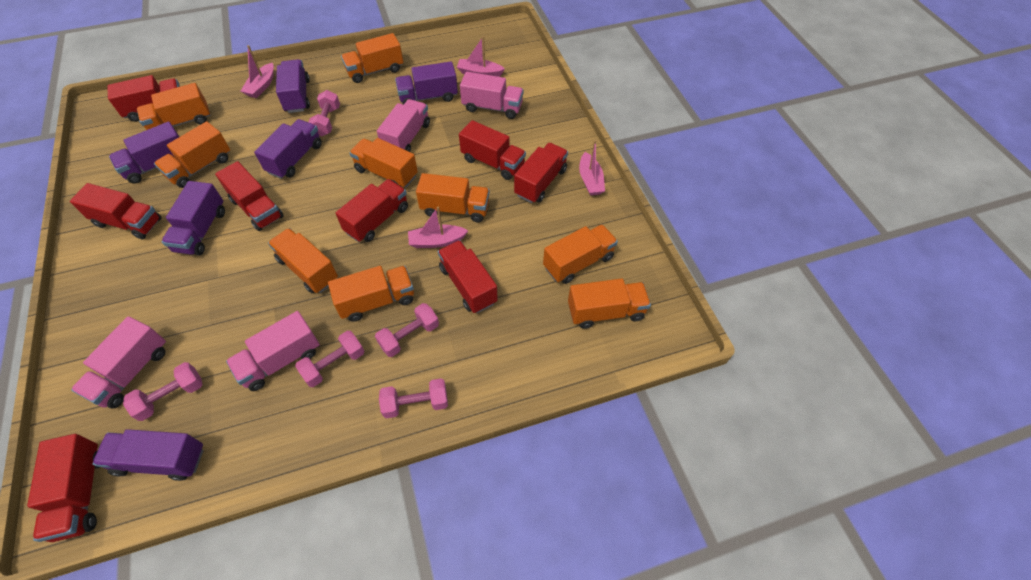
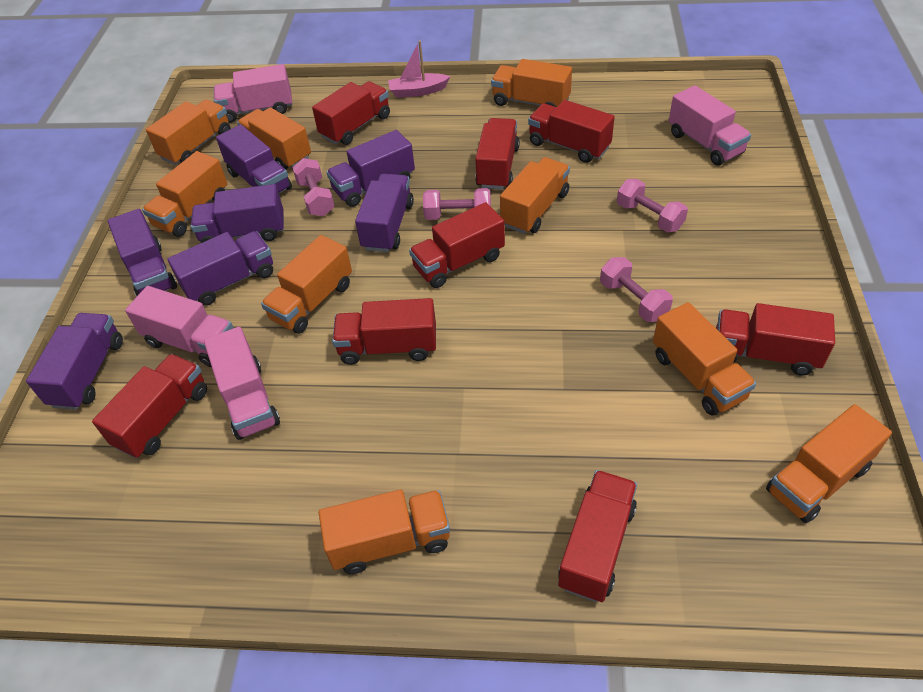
pink boat: [241,45,274,98] [408,207,468,248] [457,36,505,77] [579,140,605,196] = 4 -> [388,41,451,98] = 1
pink dumbbell: [123,362,202,421] [295,331,364,387] [309,90,340,136] [375,303,439,357] [379,378,448,418] = 5 -> [292,158,335,216] [423,188,491,220] [600,257,673,322] [617,179,688,232] = 4
purple truck: [92,429,204,481] [109,122,180,184] [162,181,225,256] [254,119,322,179] [276,59,310,113] [395,62,458,105] = 6 -> [26,313,123,410] [108,209,177,297] [167,231,273,306] [191,184,284,243] [216,125,292,193] [327,130,415,207] [355,173,414,252] = 7

